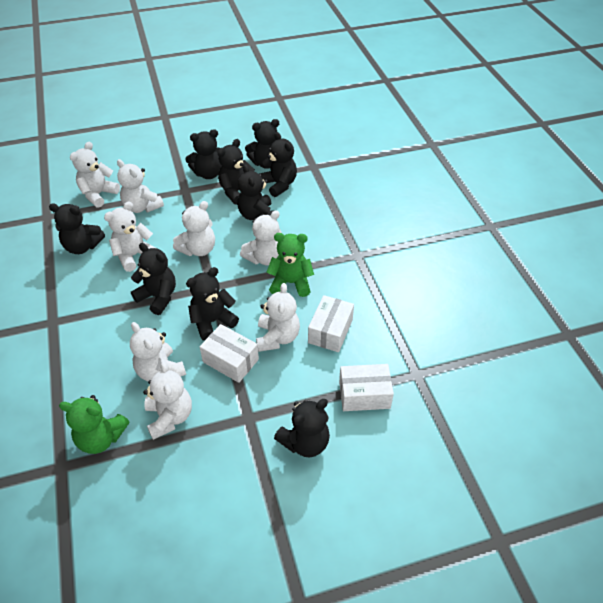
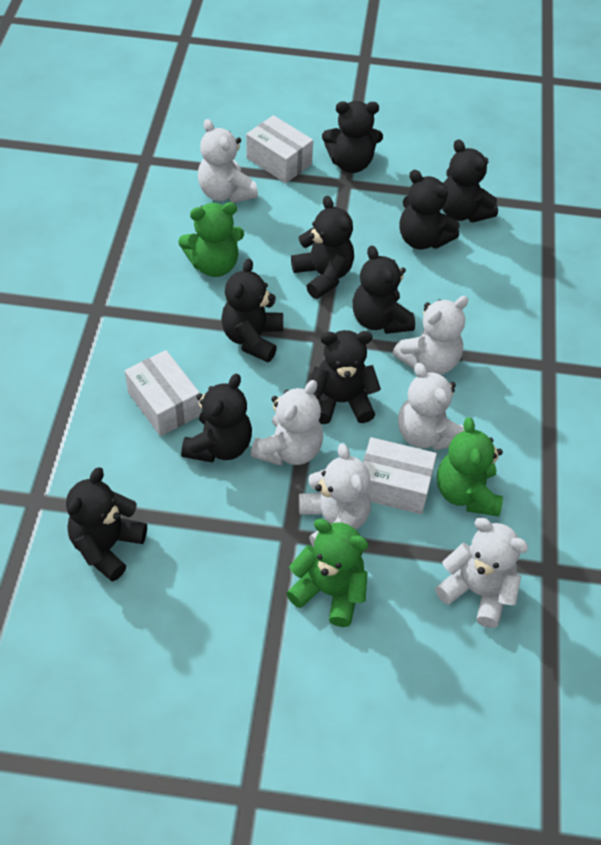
green teddy bear: [59,395,129,454] [266,233,314,297] = 2 -> [178,202,244,277] [286,519,368,627] [437,417,503,517] = 3
white teddy bear: [70,142,120,208] [104,201,156,272] [117,159,164,213] [130,322,186,382] [143,361,192,440] [173,201,215,256] [240,210,282,265] [256,283,300,352] = 8 -> [198,119,258,203] [251,380,323,466] [299,443,371,547] [393,296,469,374] [398,363,465,450] [435,518,529,628] = 6

